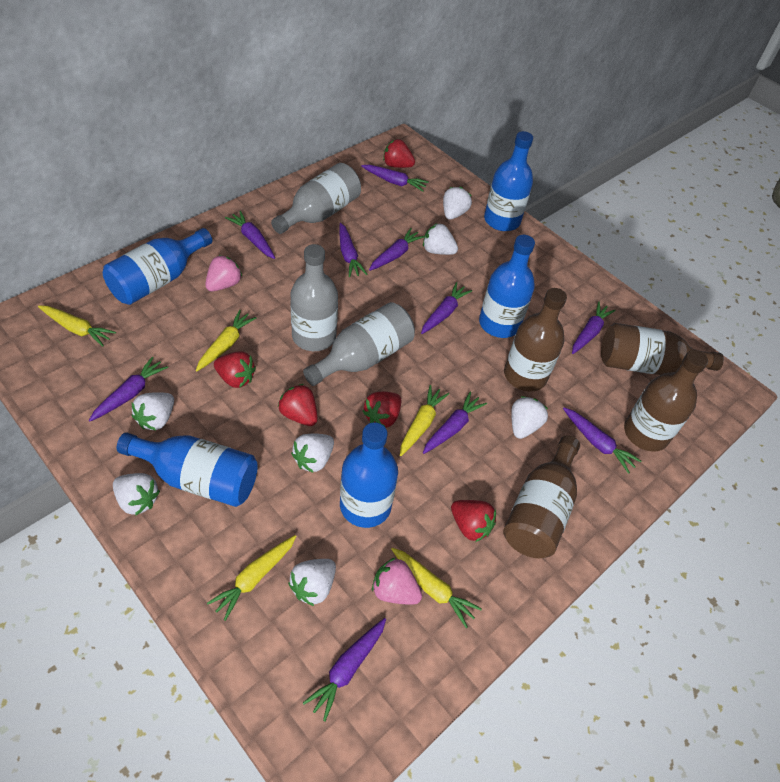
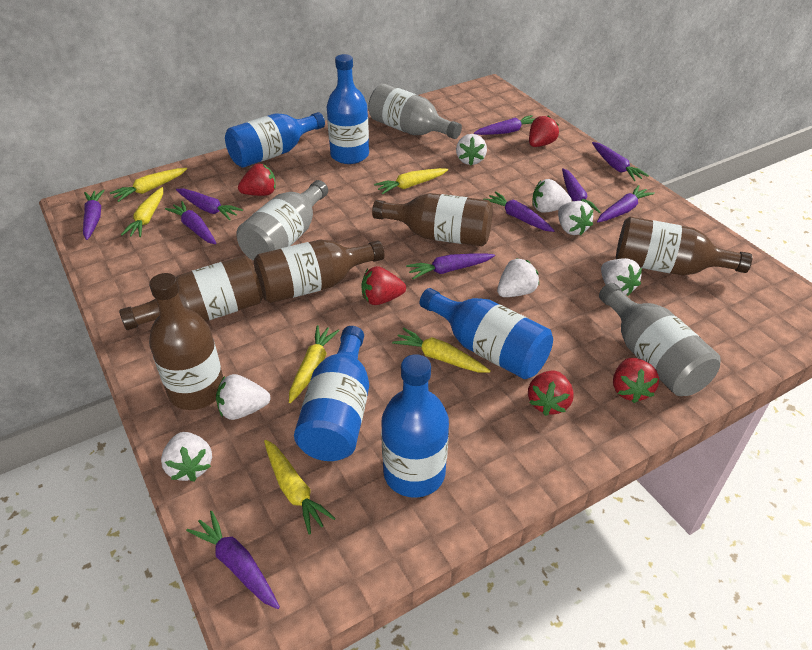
brown bottle: [503,435,580,558] [504,288,567,392] [601,323,724,375] [624,350,708,452] = 4 -> [119,255,263,330] [149,273,223,410] [254,240,384,303] [372,193,493,246] [616,216,752,275] = 5
pink strawberry: [205,255,242,291] [372,557,422,605] = 2 -> none = 0
yellow carrot: [38,305,116,347] [196,310,256,371] [207,535,296,621] [391,548,482,628] [400,385,449,456] = 5 -> [110,168,187,202] [121,187,163,237] [264,440,336,535] [289,325,340,403] [374,168,448,195] [392,327,491,373] = 6

